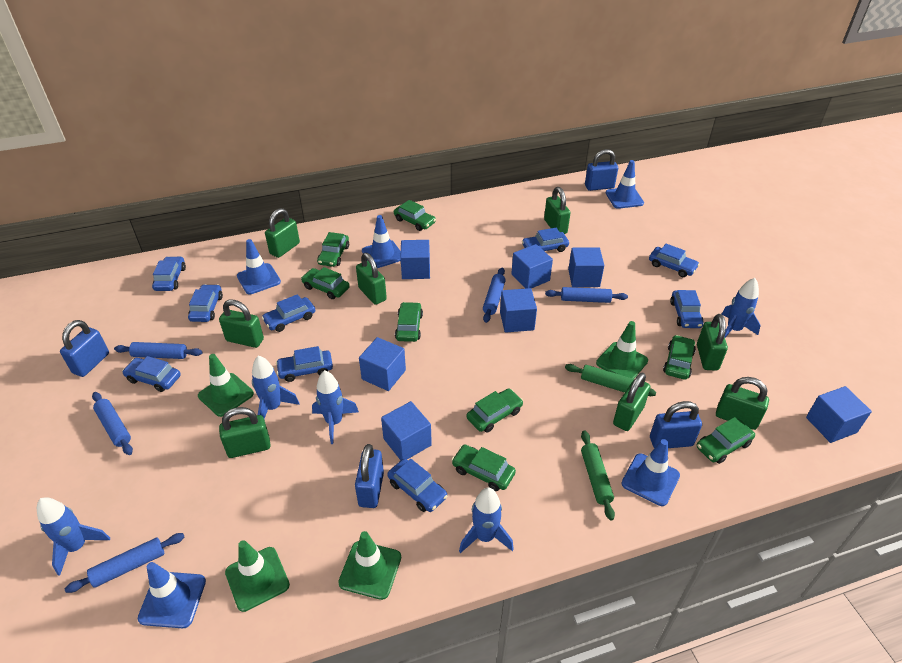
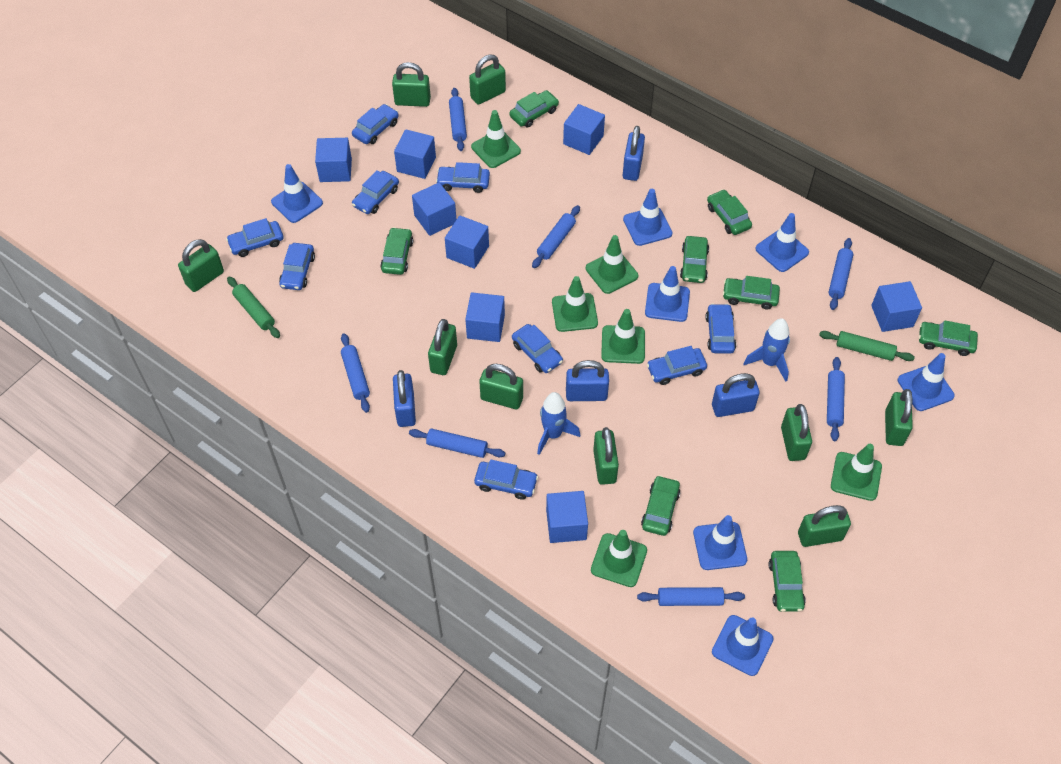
blue cube: [359,337,406,391] [381,401,432,460] [401,240,430,279] [500,288,537,333] [511,244,553,288] [568,247,604,287] [806,386,872,443] = 7 -> [315,138,352,182] [394,129,436,179] [412,182,457,236] [445,216,489,269] [465,292,505,342] [546,491,588,543] [563,104,605,155] [871,281,922,332] = 8
blue rocket: [37,497,110,576] [252,356,300,419] [312,370,359,444] [459,487,514,553] [721,278,760,338] = 5 -> [537,392,580,455] [743,318,790,382] = 2
blue rolling pin: [65,533,184,593] [92,392,133,455] [114,342,202,359] [483,268,506,323] [545,287,628,303] = 5 -> [341,333,370,413] [409,429,505,458] [449,88,467,151] [532,205,580,268] [637,587,745,606] [827,357,845,441] [829,238,853,310] = 7
blue traffic cone: [138,562,206,628] [237,239,281,295] [362,215,401,268] [606,160,644,209] [622,439,680,506] = 5 -> [271,164,323,223] [623,189,673,246] [645,266,690,322] [693,515,747,570] [712,615,774,676] [755,213,809,272] [898,353,955,411] = 7
green padlock: [219,299,264,348] [219,407,271,458] [265,208,300,258] [356,253,387,305] [544,187,570,234] [613,372,650,431] [697,314,728,370] [716,377,769,430] = 8 -> [178,239,224,292] [392,62,431,107] [428,319,457,375] [469,54,506,105] [479,364,523,409] [593,427,619,485] [781,404,812,461] [798,505,851,547] [885,389,913,446] = 9
green traffic cone: [198,354,254,417] [225,540,290,612] [338,531,401,600] [596,321,648,379] = 4 -> [471,110,521,168] [552,276,598,332] [586,235,638,294] [591,530,647,587] [601,309,645,364] [831,444,882,501] = 6

